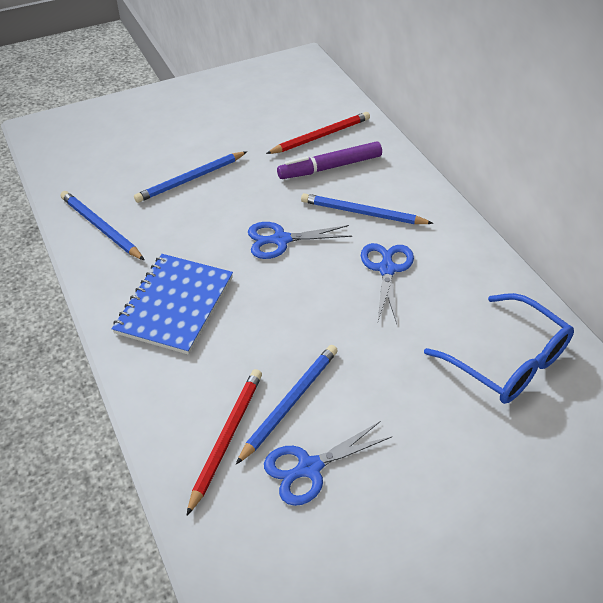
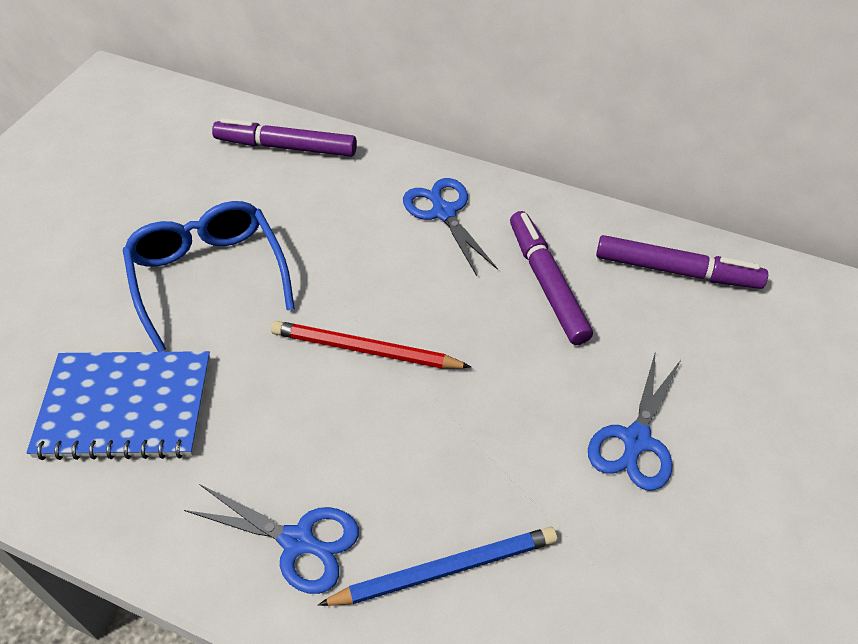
blue pencil: [60,191,144,260] [134,151,247,203] [236,345,338,464] [301,193,433,224] = 4 -> [318,527,557,606] = 1
purple marker: [277,142,382,179] = 1 -> [212,118,357,157] [510,211,593,345] [596,235,768,289] = 3
red pencil: [187,369,262,515] [266,112,370,154] = 2 -> [271,321,471,369] = 1

